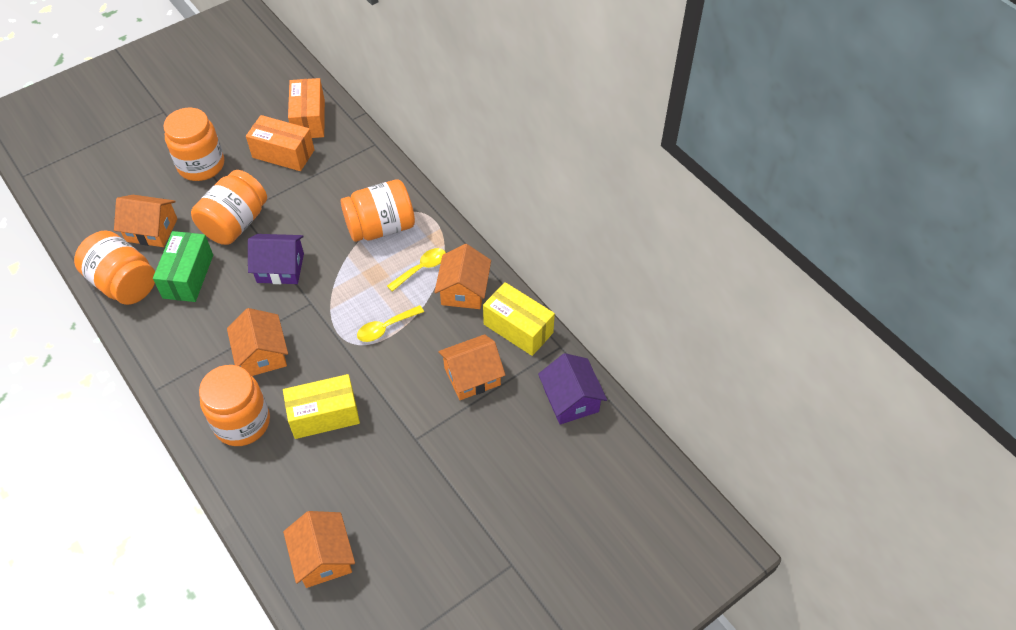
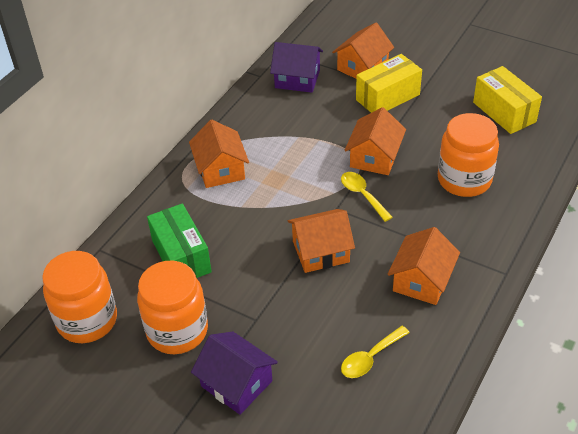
orange box: [246,115,314,171] [288,78,325,138] = 2 -> none = 0
orange jar: [74,231,155,305] [163,108,224,181] [191,170,267,245] [199,365,270,446] [341,179,415,242] = 5 -> [42,251,117,343] [137,261,208,354] [438,113,499,197] = 3

